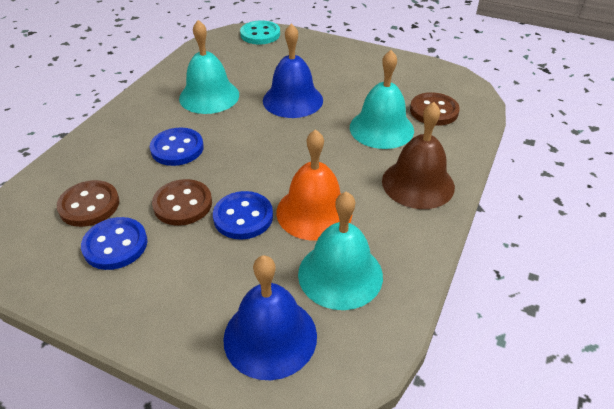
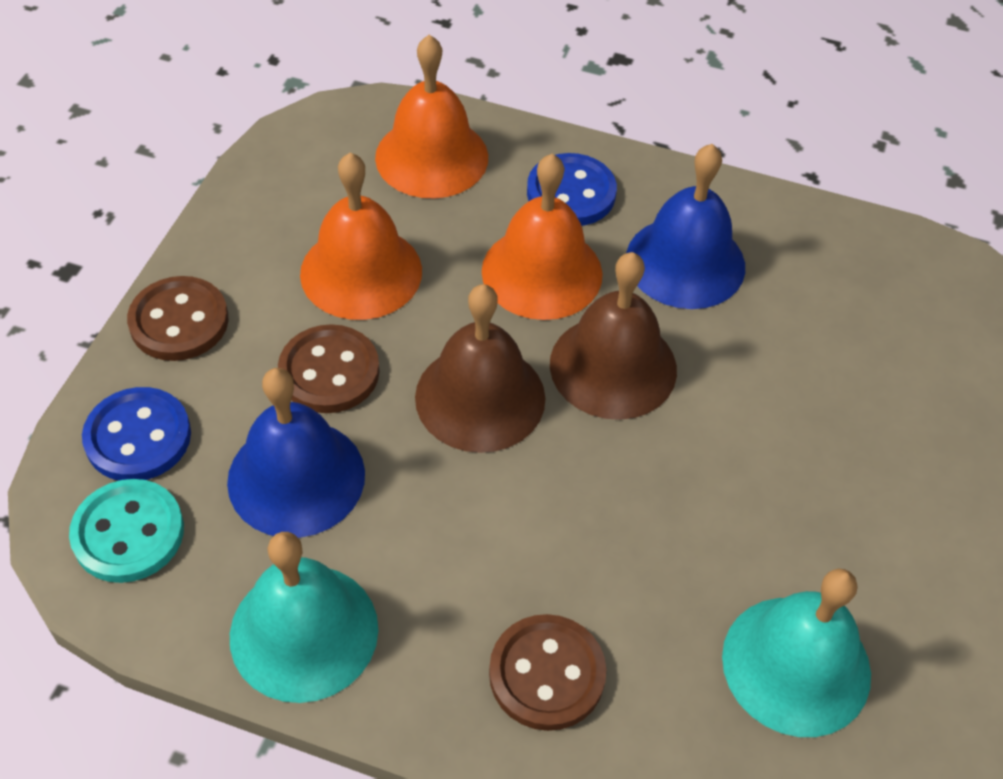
blue button: [81,217,148,270] [150,127,204,166] [213,191,273,240] = 3 -> [82,387,191,481] [527,153,617,226] = 2
brown bell: [382,102,455,209] = 1 -> [415,284,545,453] [550,252,677,420] = 2
orange bell: [276,129,352,241] = 1 -> [300,153,422,320] [375,34,488,198] [482,154,602,320] = 3
turquoise bell: [179,20,239,114] [298,192,383,310] [350,50,414,149] = 3 -> [230,532,378,703] [722,568,871,737] = 2

